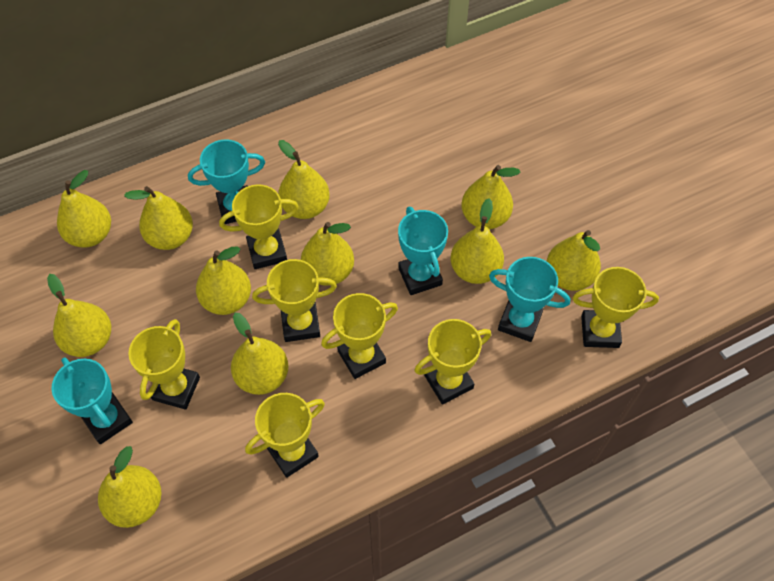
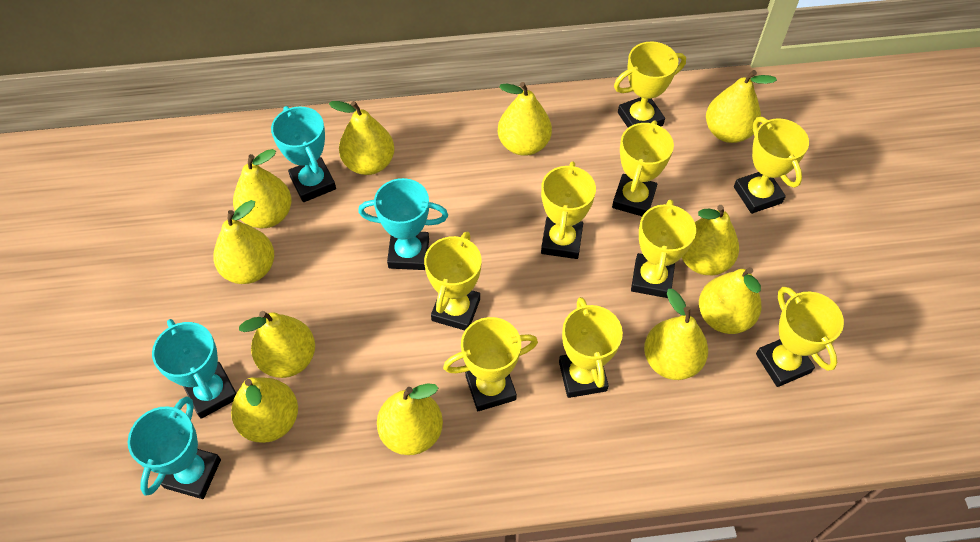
yellow trophy: [128,319,200,410] [219,184,299,269] [245,393,325,478] [252,259,337,342] [321,293,398,379] [414,319,491,404] [572,267,659,348] = 7 -> [424,231,482,330] [443,317,538,411] [541,162,596,259] [559,297,623,398] [612,120,674,216] [614,41,686,128] [631,200,696,298] [734,117,809,214] [756,286,844,387] = 9

